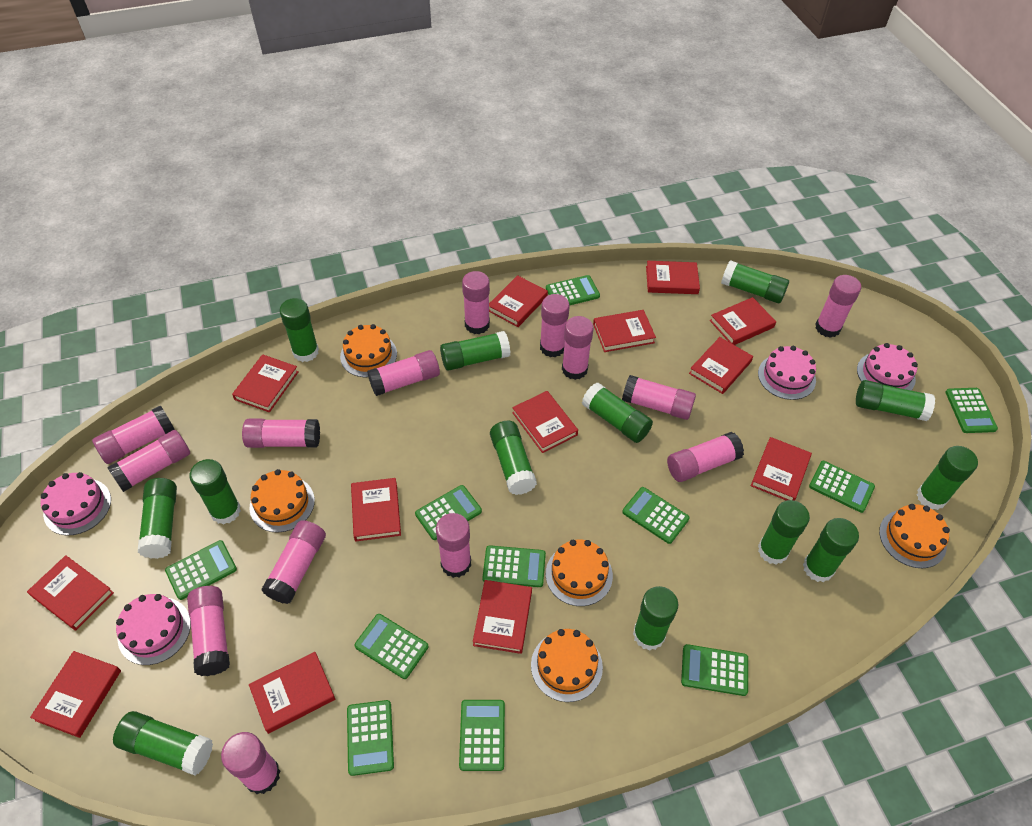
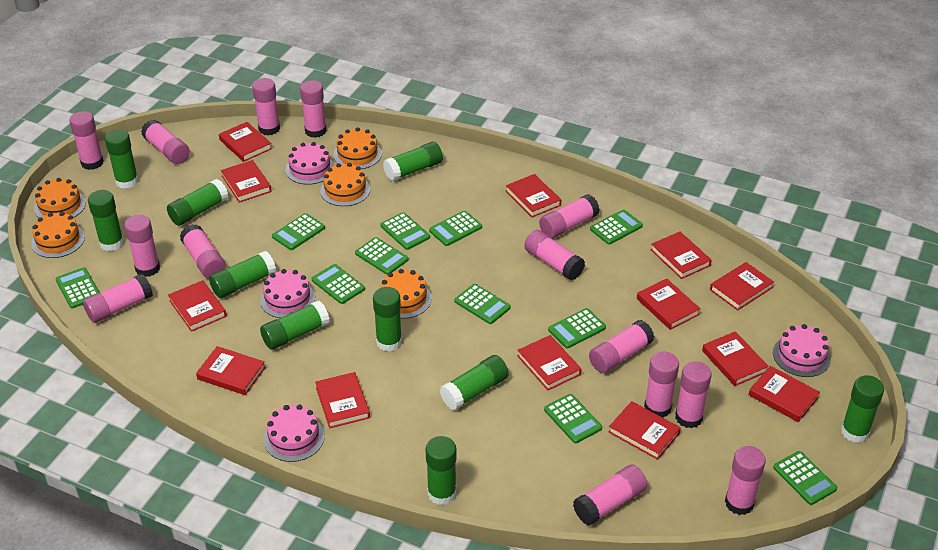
green glue stick: [113,711,213,775] [138,478,177,559] [189,459,241,524] [279,298,319,362] [440,331,510,371] [490,421,537,495] [582,383,653,443] [633,586,678,651] [721,260,789,303] [758,500,810,564] [803,518,859,582] [856,380,935,421] [916,446,978,510] = 13 -> [88,190,124,251] [105,129,139,189] [167,179,229,226] [209,251,276,298] [260,301,330,350] [373,287,402,352] [383,142,443,181] [426,436,457,505] [440,355,509,410] [841,375,884,443] = 10

